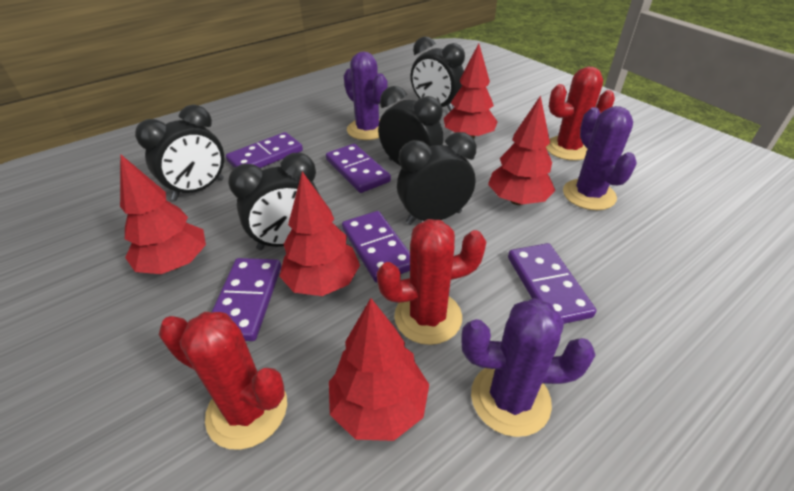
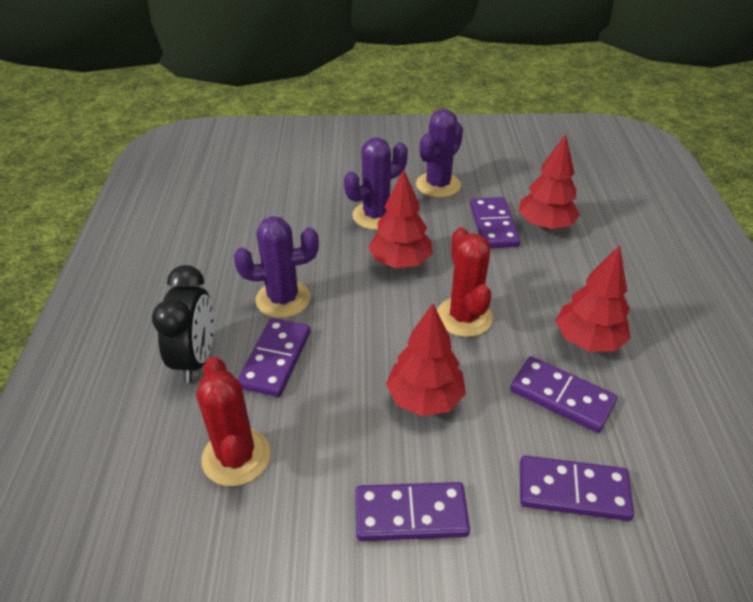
black clock: [135,105,224,200] [228,153,320,250] [378,86,443,165] [397,132,476,225] [411,36,465,111] = 5 -> [152,265,214,383] = 1
red cactus: [159,312,287,450] [377,219,486,345] [546,66,615,161] = 3 -> [196,357,271,486] [437,227,493,337] = 2
red tree: [120,154,206,274] [279,171,360,296] [329,298,429,441] [444,43,498,139] [488,96,556,205] = 5 -> [369,169,432,268] [386,304,466,416] [519,134,580,230] [556,245,631,352] = 4

